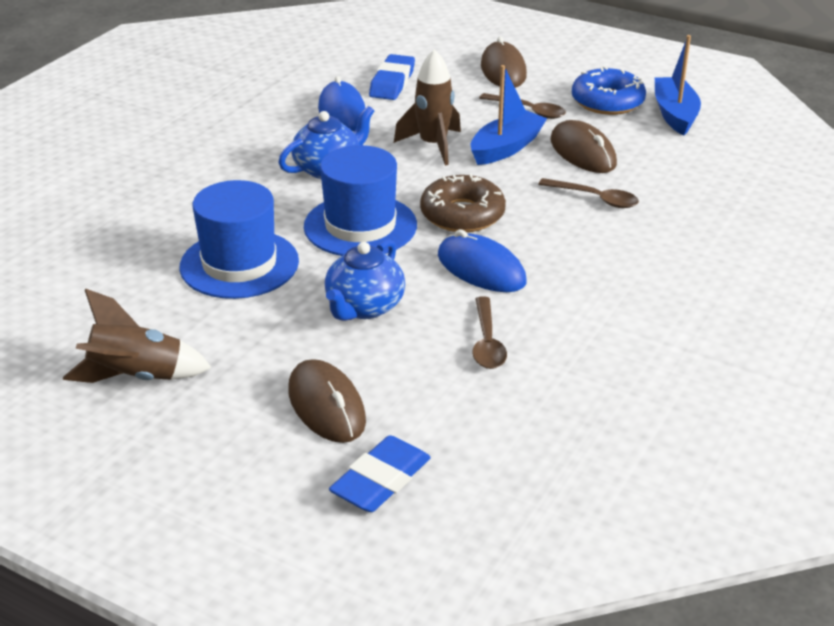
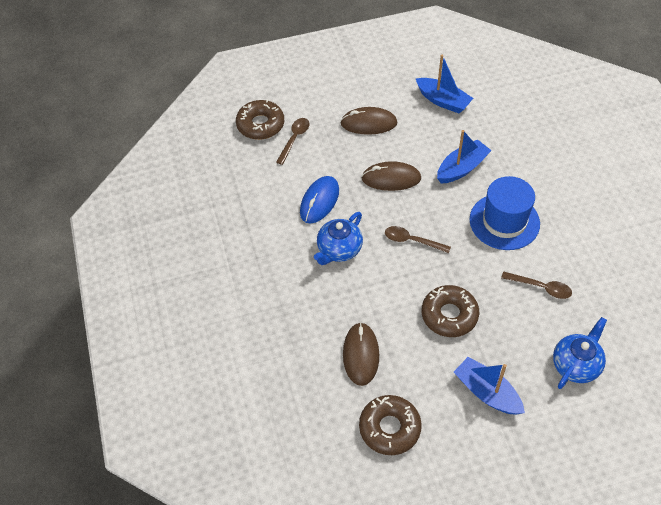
blue boat: [471,65,547,165] [655,35,701,135] = 2 -> [416,55,473,113] [437,130,492,183] [454,357,525,415] = 3
blue donut: [572,66,646,115] = 1 -> none = 0
blue eraser: [329,435,431,512] [369,54,415,100] = 2 -> none = 0
blue hat: [180,180,299,299] [304,145,417,256] = 2 -> [469,176,540,250] = 1
blue mouse: [318,76,365,131] [438,229,527,292] = 2 -> [300,176,339,224] = 1
brown donut: [420,173,506,232] = 1 -> [236,99,284,140] [359,395,422,455] [422,285,479,337] = 3
brown rocket: [63,288,212,383] [394,49,461,166] = 2 -> none = 0

